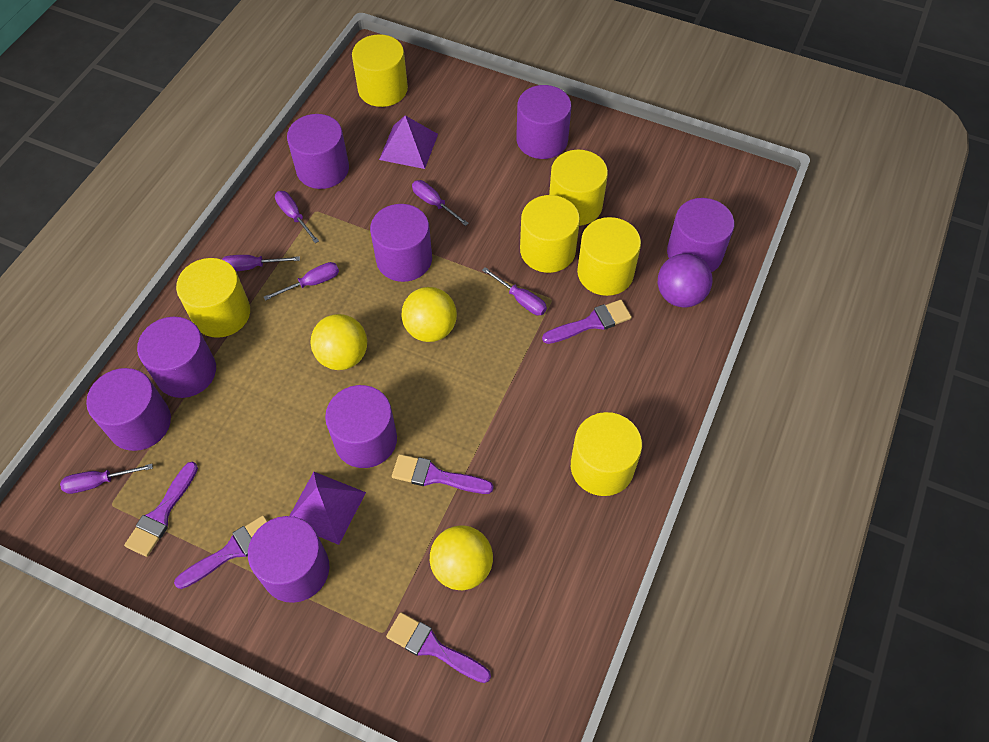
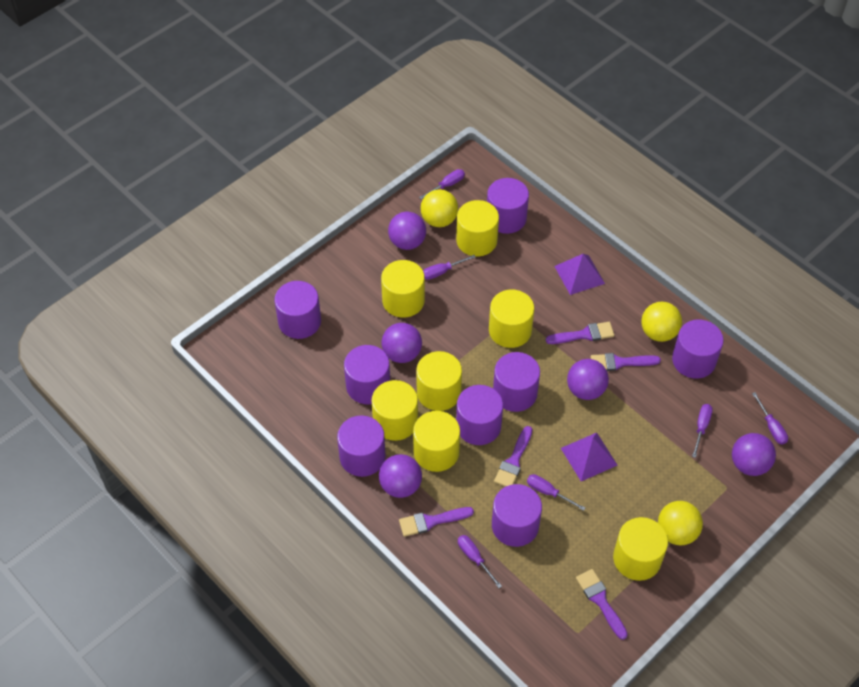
purple ball: [658,253,713,307] = 1 -> [379,454,422,498] [382,323,422,363] [388,212,426,250] [567,359,609,400] [732,433,776,476] = 5
yellow cylinder: [176,258,250,338] [352,34,408,107] [520,195,580,273] [549,150,608,226] [571,412,642,496] [577,217,641,296] = 6 -> [371,380,418,441] [381,260,425,318] [413,411,460,472] [416,351,462,411] [456,200,499,256] [489,290,534,348] [613,517,668,581] = 7

